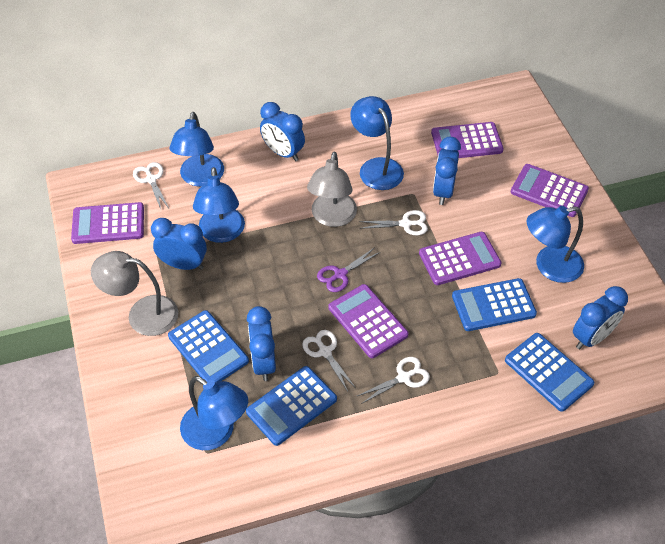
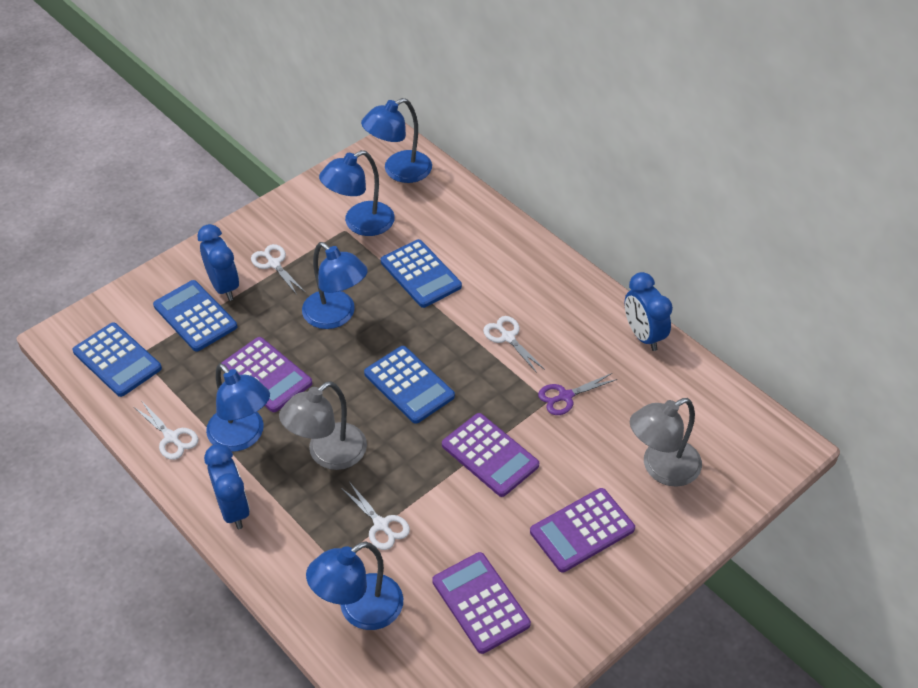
blue clock: [151,218,207,270] [247,306,276,381] [260,102,305,161] [433,137,461,205] [573,286,628,349] = 5 -> [197,224,239,301] [204,444,250,529] [625,272,673,351] = 3
purple calculator: [71,202,144,244] [329,284,409,358] [419,232,502,285] [431,122,504,158] [511,164,589,217] = 5 -> [221,337,313,412] [432,552,531,654] [442,413,539,497] [530,488,635,572] = 4

